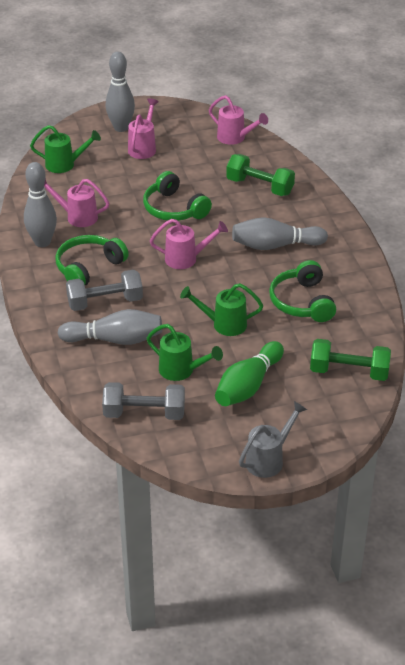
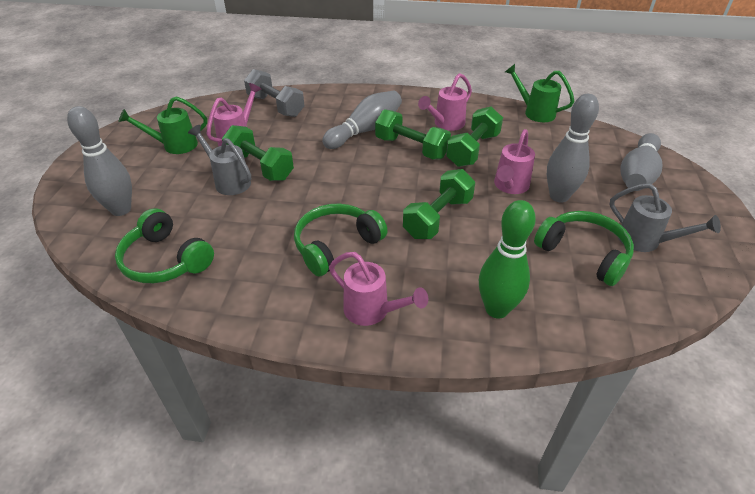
green dumbbell: [226,154,295,196] [310,339,391,381] = 2 -> [222,125,294,181] [375,109,451,159] [403,169,475,239] [446,106,503,167] = 4
green watering can: [30,125,101,173] [147,324,223,381] [180,283,263,336] = 3 -> [118,96,207,154] [505,64,574,122] = 2
grey dumbbell: [66,270,143,311] [102,382,185,420] = 2 -> [244,69,305,117] = 1
grey watering can: [239,401,307,478] = 1 -> [188,125,251,195] [609,183,721,252] = 2

